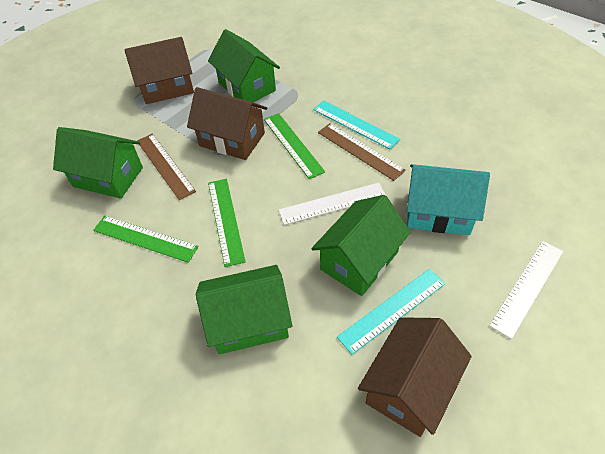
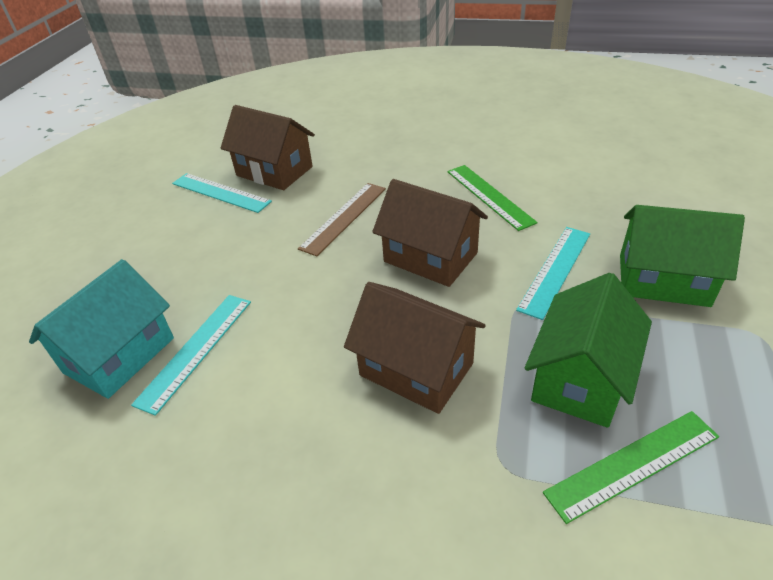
brown ruler: [137,134,196,200] [318,123,406,181] = 2 -> [298,183,386,256] = 1
green house: [53,127,143,199] [196,265,292,354] [208,29,280,102] [311,195,411,296] = 4 -> [525,273,652,428] [620,205,745,307] = 2
green ruler: [93,216,199,263] [208,179,246,267] [264,113,325,179] = 3 -> [447,165,538,231] [543,411,719,524] = 2
turquoise ruler: [313,100,400,149] [337,269,445,355] = 2 -> [131,295,251,416] [172,173,272,213] [516,227,590,320] = 3
white ruler: [278,183,386,225] [489,241,563,339] = 2 -> none = 0

